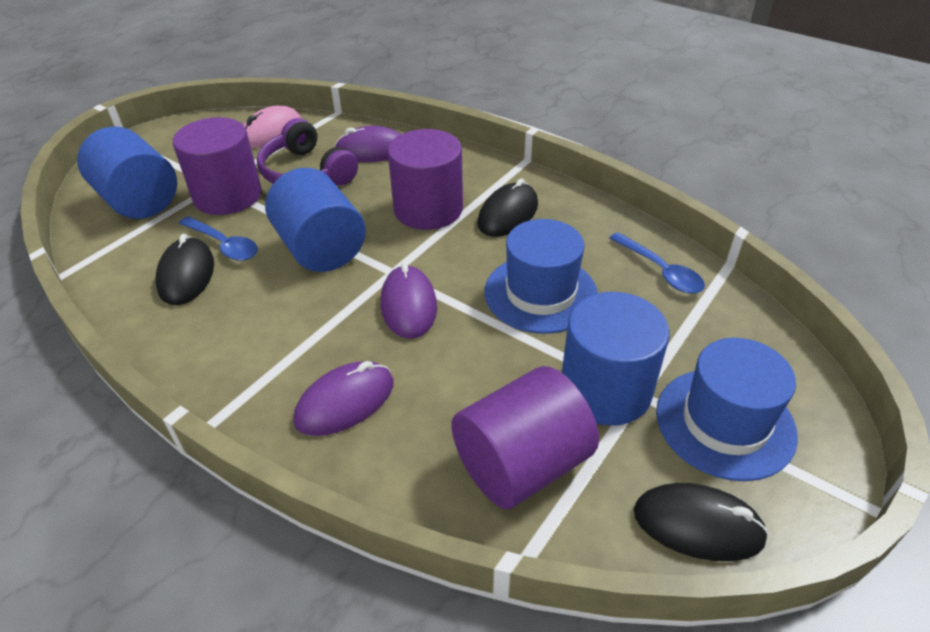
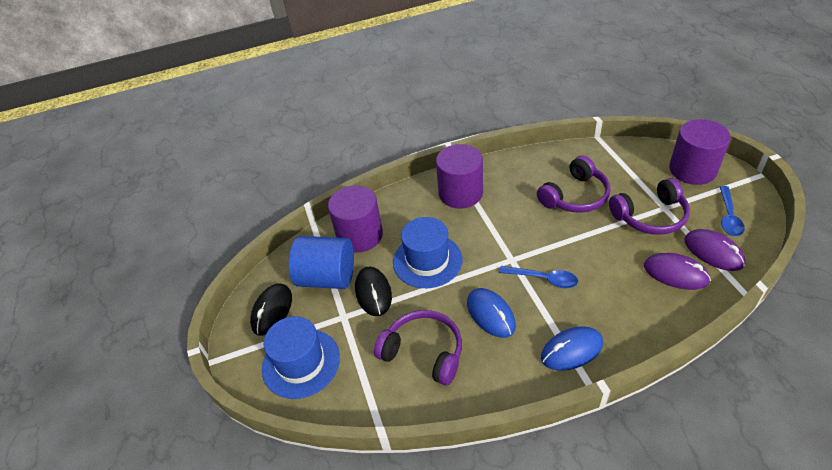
black mouse: [156,234,214,305] [478,178,538,237] [634,483,769,561] = 3 -> [250,284,292,336] [355,267,392,316] = 2
blue cylinder: [77,126,177,219] [265,168,366,272] [562,292,670,426] = 3 -> [289,236,354,289] = 1
blue mouse: none = 0 -> [467,288,516,338] [541,326,603,371] = 2
pink mouse: [243,106,301,148] = 1 -> none = 0
purple headphones: [257,118,358,186] = 1 -> [374,310,462,386] [537,156,610,213] [609,178,690,235] = 3
purple mouse: [293,361,394,436] [334,126,401,162] [381,262,437,339] = 3 -> [644,253,711,290] [684,229,745,271] = 2

